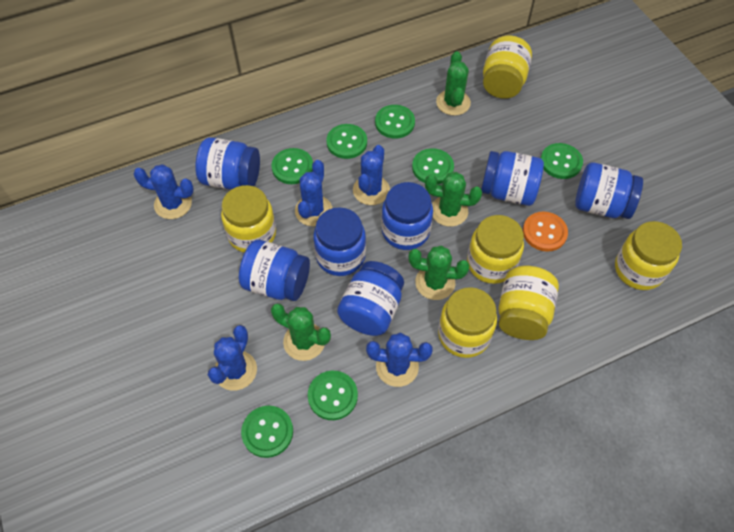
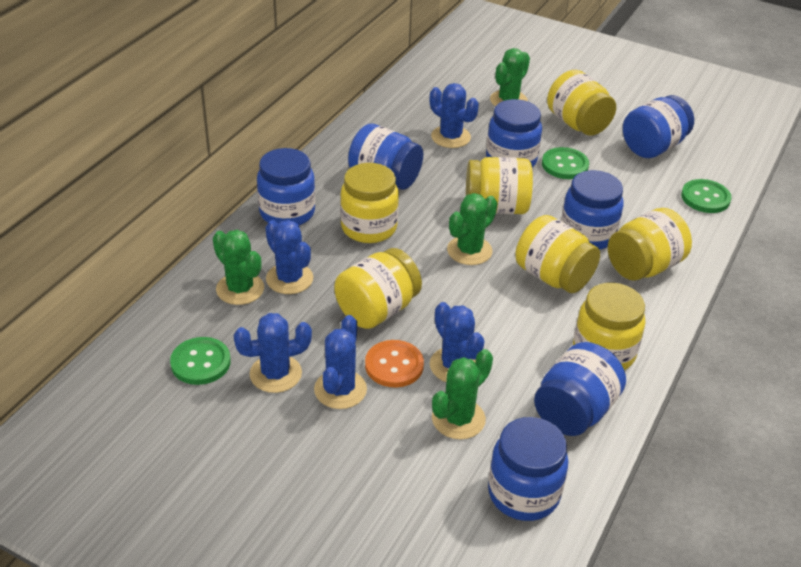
green button: [241,406,293,458] [271,148,313,184] [308,371,358,420] [326,124,367,159] [375,105,415,138] [412,148,454,184] [541,143,583,179] = 7 -> [170,337,231,385] [542,147,589,179] [681,179,732,213] = 3
yellow jar: [221,185,276,253] [438,287,497,358] [467,215,524,284] [483,36,532,98] [498,266,559,340] [615,221,682,290] = 6 -> [334,248,422,329] [340,163,399,243] [466,157,533,214] [515,215,600,293] [547,70,616,136] [573,283,645,370] [608,208,692,281] = 7

